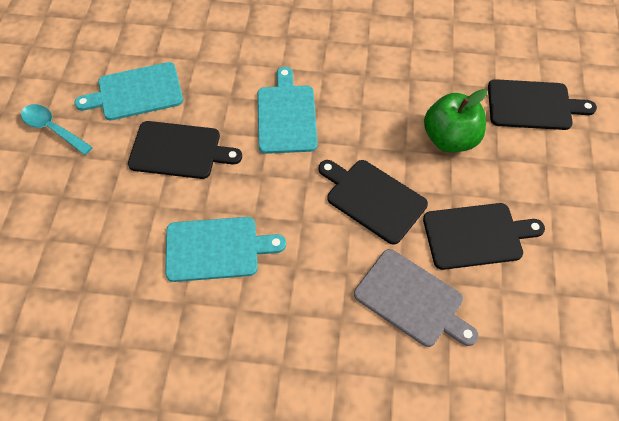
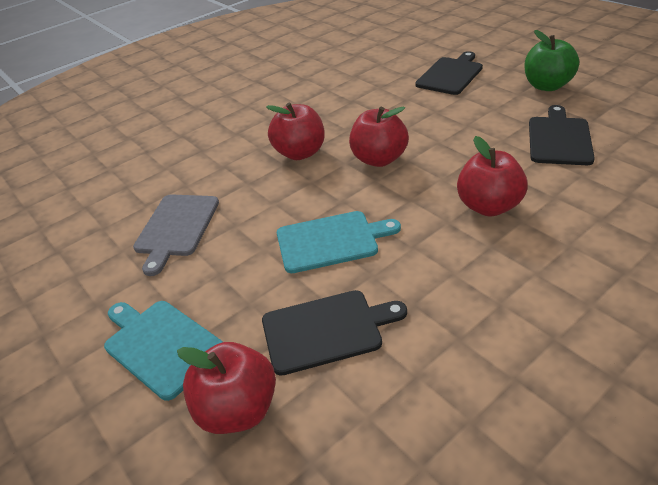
black cutting board: [128,121,242,179] [319,160,428,245] [423,203,545,270] [488,79,597,130] = 4 -> [262,290,407,376] [415,51,483,95] [529,105,595,165] = 3
red apple: none = 0 -> [177,342,276,434] [266,103,325,160] [349,107,409,167] [457,136,528,217] = 4
turquoise cutting board: [74,62,183,120] [165,217,286,282] [258,67,317,154] = 3 -> [104,301,223,401] [277,211,401,273] = 2
turquoise spoon: [21,104,93,155] = 1 -> none = 0

